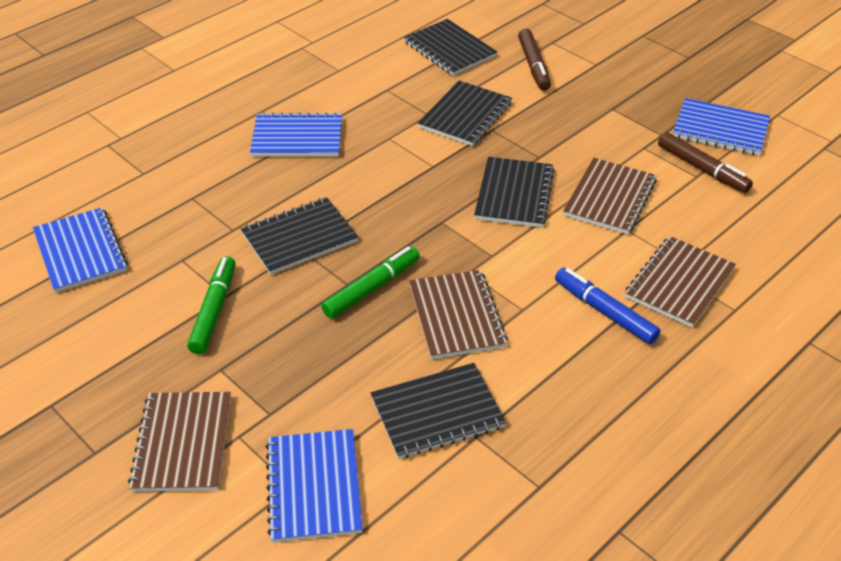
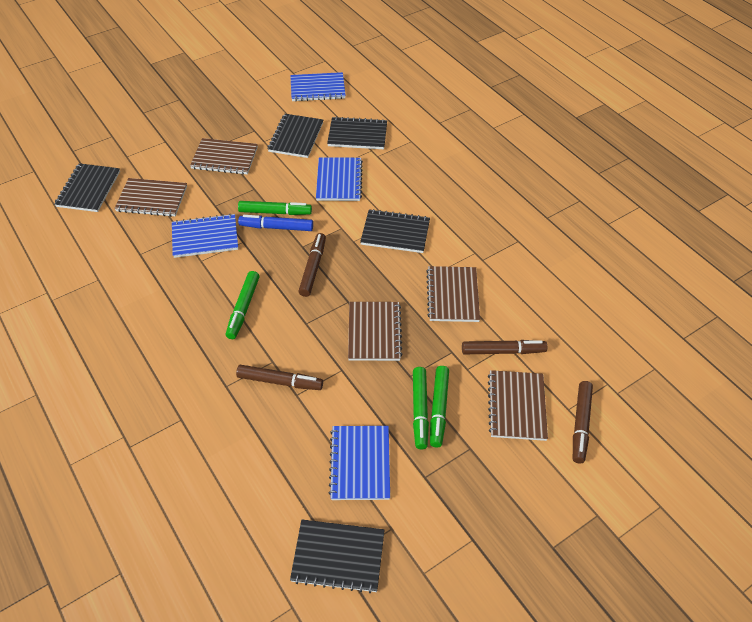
brown marker: [518,29,551,91] [658,132,753,193] = 2 -> [236,365,323,390] [298,233,326,297] [462,340,547,354] [573,381,593,463] = 4
brown notebook: [128,392,231,492] [409,270,508,359] [563,158,657,235] [625,236,736,328] = 4 -> [114,178,187,217] [190,138,258,175] [348,302,403,361] [426,266,480,322] [488,370,548,441] = 5
green marker: [187,256,236,354] [321,246,420,319] = 2 -> [226,271,260,339] [238,201,312,215] [413,367,429,449] [430,366,449,448] = 4

